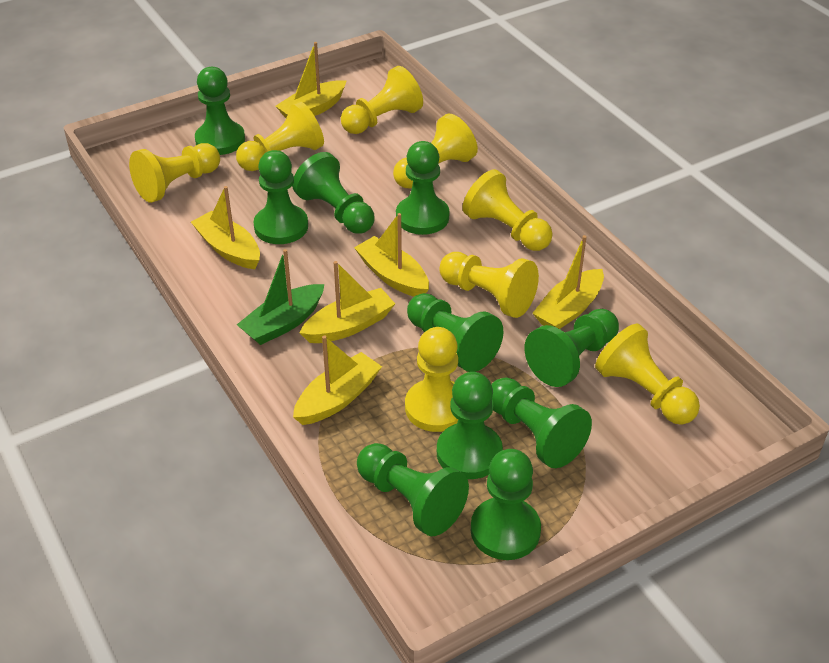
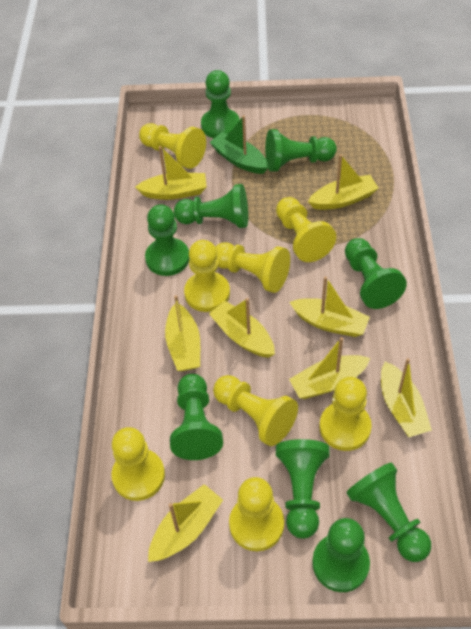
green pawn: [195,67,245,155] [254,150,308,244] [292,152,375,234] [357,443,469,536] [396,141,449,235] [407,293,504,372] [437,372,503,479] [471,449,541,560] [491,377,592,468] [525,309,619,387] = 10 -> [145,204,190,276] [170,374,223,460] [174,184,248,228] [201,70,240,138] [265,129,337,172] [276,439,330,538] [312,518,370,592] [345,238,407,309] [346,462,431,562] = 9
yellow boat: [191,186,260,269] [275,42,346,118] [293,335,382,425] [300,261,395,343] [354,213,429,297] [532,235,604,329] = 6 -> [135,146,207,200] [148,484,223,562] [165,295,200,371] [209,298,275,358] [289,337,370,399] [290,276,370,337] [308,154,378,210] [381,358,432,437] = 8

